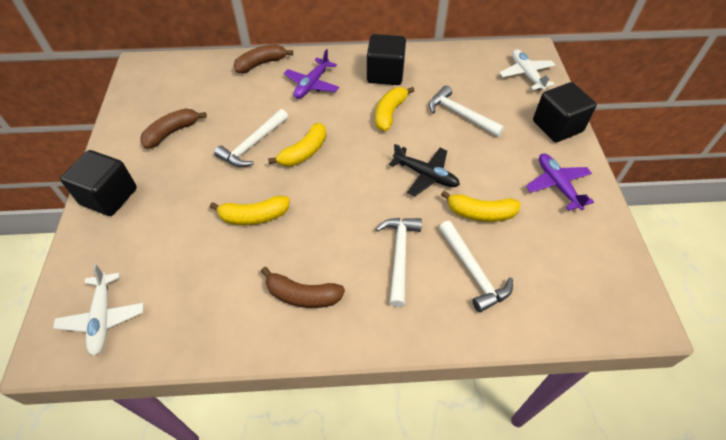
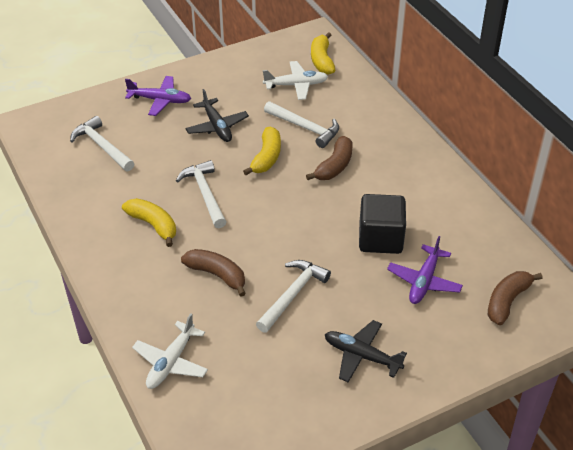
black cube: [60,150,137,216] [367,34,406,85] [533,82,597,142] = 3 -> [359,194,406,254] = 1
black plane: [389,144,460,197] = 1 -> [185,89,249,142] [325,320,407,382] = 2
yellow banana: [210,196,290,225] [268,123,326,167] [375,87,415,131] [441,190,521,222] = 4 -> [122,198,176,247] [243,127,281,175] [311,32,335,75] = 3

